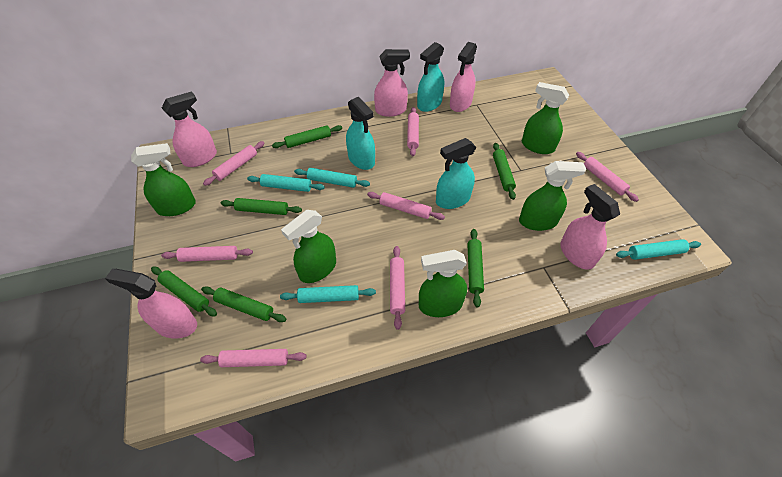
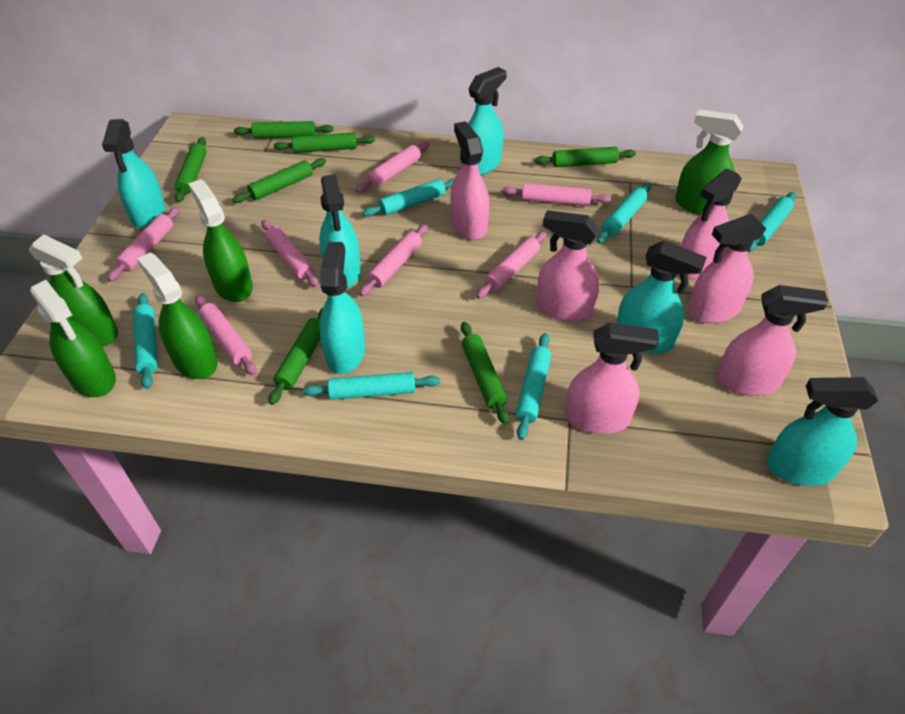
green rolling pin: [151,267,217,317] [201,286,286,322] [221,198,302,215] [272,125,342,148] [467,229,484,307] [493,143,516,200] = 6 -> [175,137,207,203] [232,158,326,203] [234,121,333,139] [269,308,323,405] [274,133,375,153] [461,322,509,424] [535,147,636,167] = 7
pink spray bottle: [105,269,197,339] [162,91,217,167] [374,49,410,117] [450,42,477,112] [560,184,620,270] = 5 -> [450,121,489,240] [537,210,599,322] [565,322,659,434] [681,168,741,279] [688,214,766,323] [717,285,829,396] = 6
turquoise rolling pin: [247,174,325,192] [280,285,376,303] [294,168,370,188] [616,239,701,260] = 4 -> [133,293,158,389] [303,372,440,400] [363,178,454,217] [515,333,551,440] [597,183,651,243] [747,192,796,252] = 6
turquoise spray bottle: [346,97,375,170] [417,42,444,112] [436,138,476,209] = 3 -> [102,119,165,229] [319,174,361,288] [319,242,365,374] [462,67,507,175] [617,241,707,353] [766,377,878,486] = 6

